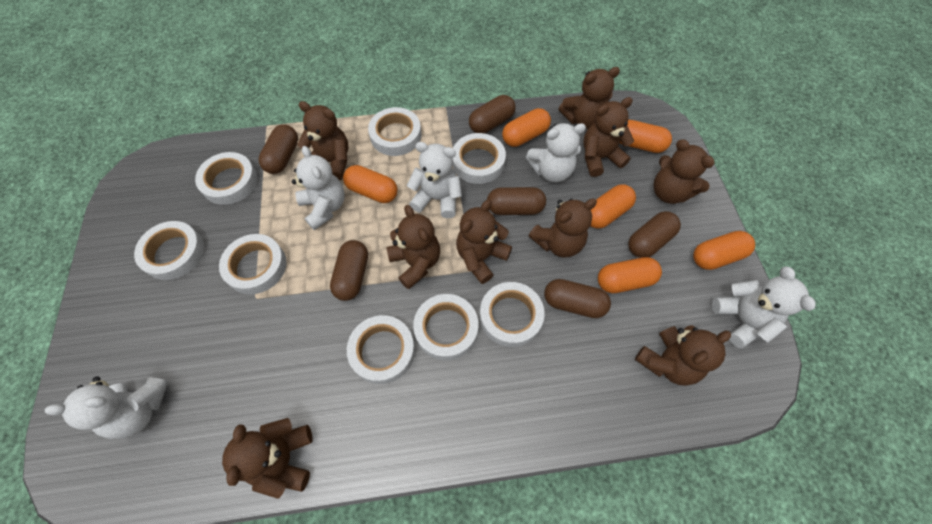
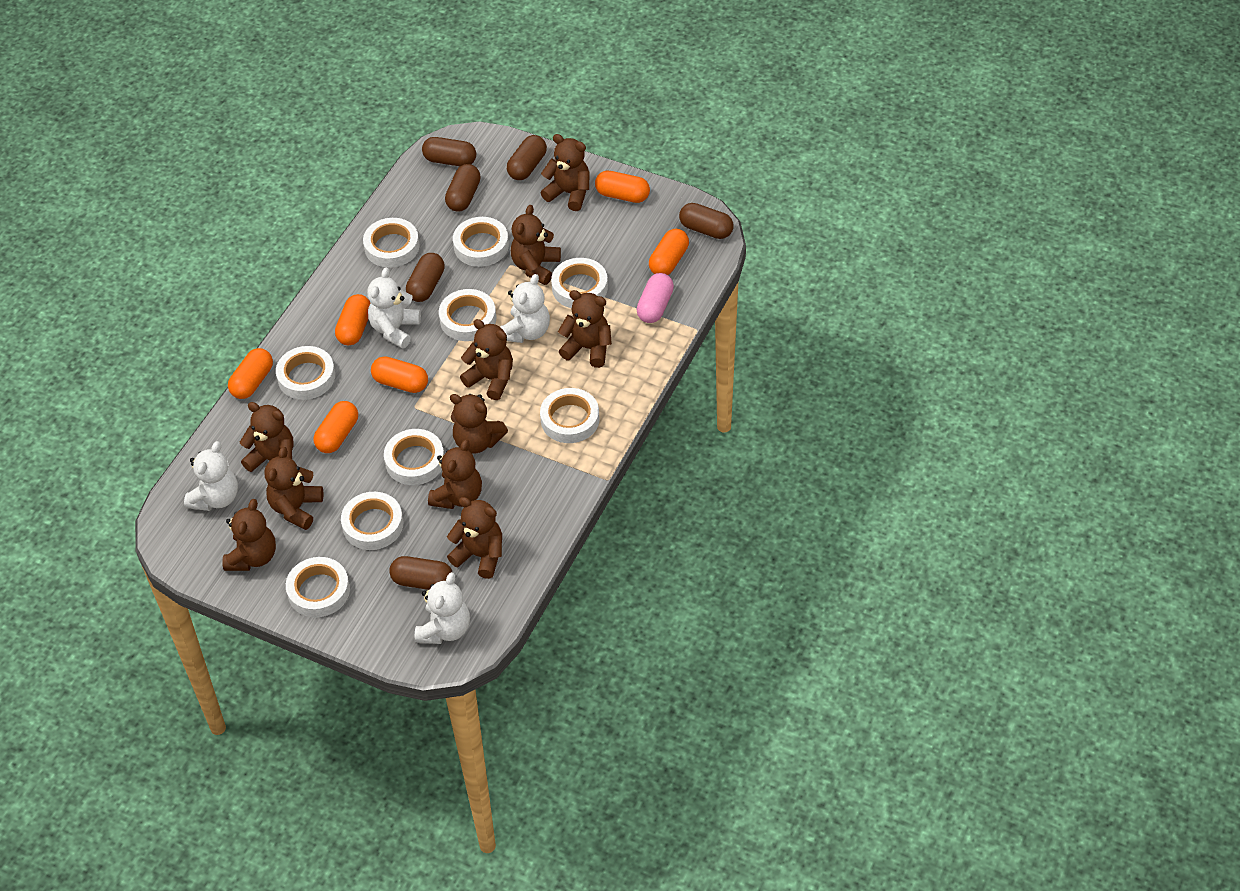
brown teddy bear: [222,418,313,498] [297,101,348,181] [387,205,440,289] [456,200,512,284] [528,198,597,258] [558,67,620,129] [583,97,634,177] [635,325,731,386] [654,139,715,204] = 9 -> [222,499,276,571] [240,402,293,472] [264,447,323,530] [428,440,482,509] [447,497,502,579] [450,394,508,454] [460,319,513,400] [511,205,561,285] [541,134,590,211] [558,290,612,368] = 10
pink capsule: none = 0 -> [636,273,674,323] = 1
white tape: [134,221,204,280] [195,152,257,205] [219,234,287,294] [347,315,415,384] [368,107,422,156] [413,294,479,360] [452,133,506,184] [480,282,545,347] = 8 -> [276,346,335,400] [286,557,350,617] [341,492,403,550] [363,218,420,268] [384,429,444,485] [439,289,496,341] [453,217,509,267] [540,388,599,443] [551,258,608,308] = 9
white teddy bear: [45,376,168,439] [292,146,345,230] [407,142,462,218] [526,123,586,182] [712,266,816,348] = 5 -> [184,441,238,511] [367,268,421,349] [415,572,470,644] [500,274,550,343] = 4

